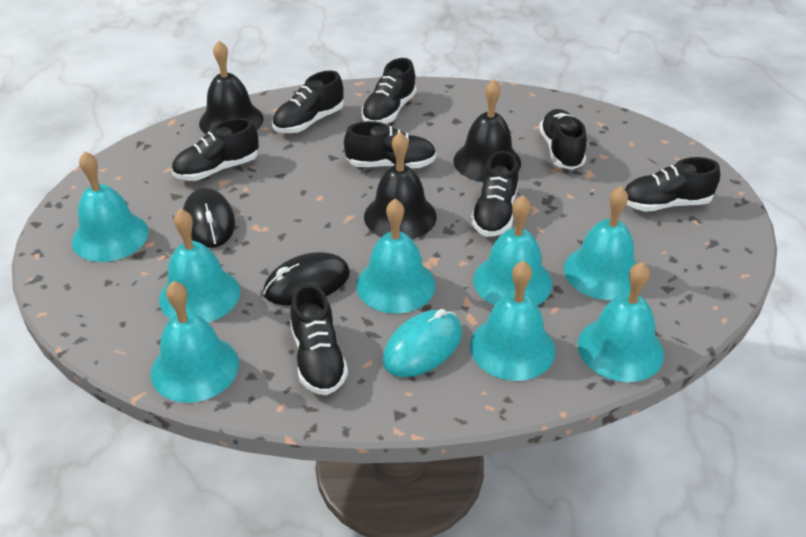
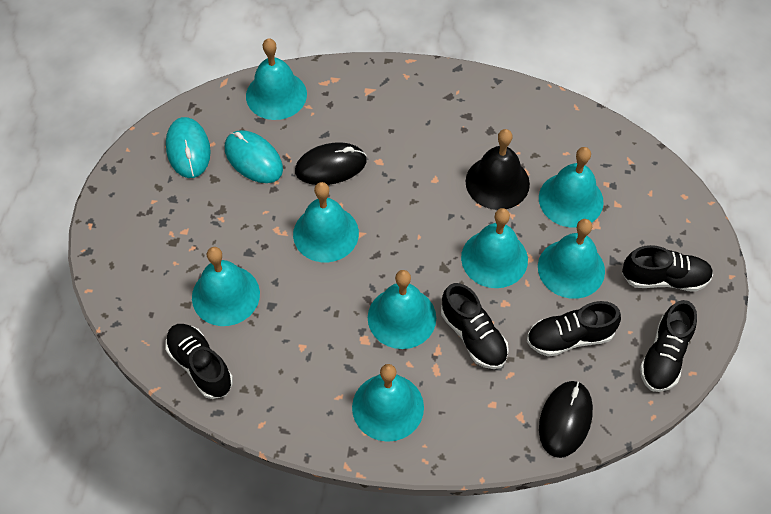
black bell: [199,41,264,134] [364,132,437,239] [453,79,521,182] = 3 -> [465,129,530,210] = 1
black shoe: [172,118,259,181] [272,70,344,133] [290,284,348,395] [344,121,436,168] [361,58,416,124] [471,151,518,237] [539,109,587,170] [625,157,720,212] = 8 -> [165,324,233,399] [441,283,509,369] [527,301,621,357] [622,245,713,292] [640,300,697,392] = 5
turquoise mouse: [382,309,462,377] = 1 -> [166,117,211,178] [225,130,283,183] = 2

